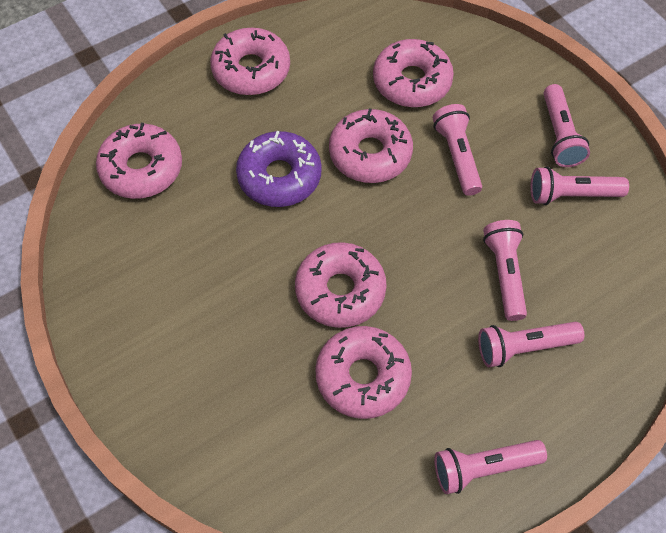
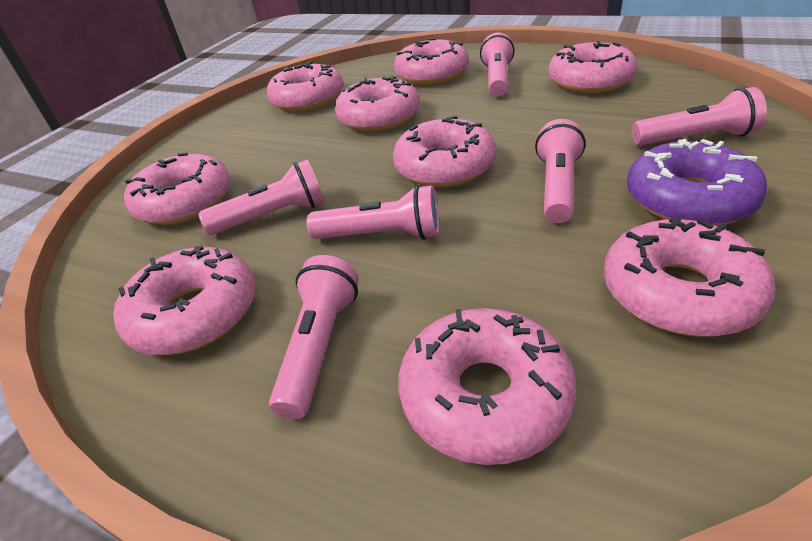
pink donut: [96,123,182,199] [210,28,290,95] [295,242,387,328] [315,326,412,419] [329,108,413,183] [373,39,454,107] = 6 -> [113,246,256,355] [124,153,231,225] [267,61,344,112] [335,76,420,132] [393,115,496,187] [394,38,469,85] [398,308,576,465] [548,41,637,93] [604,217,775,337] = 9

